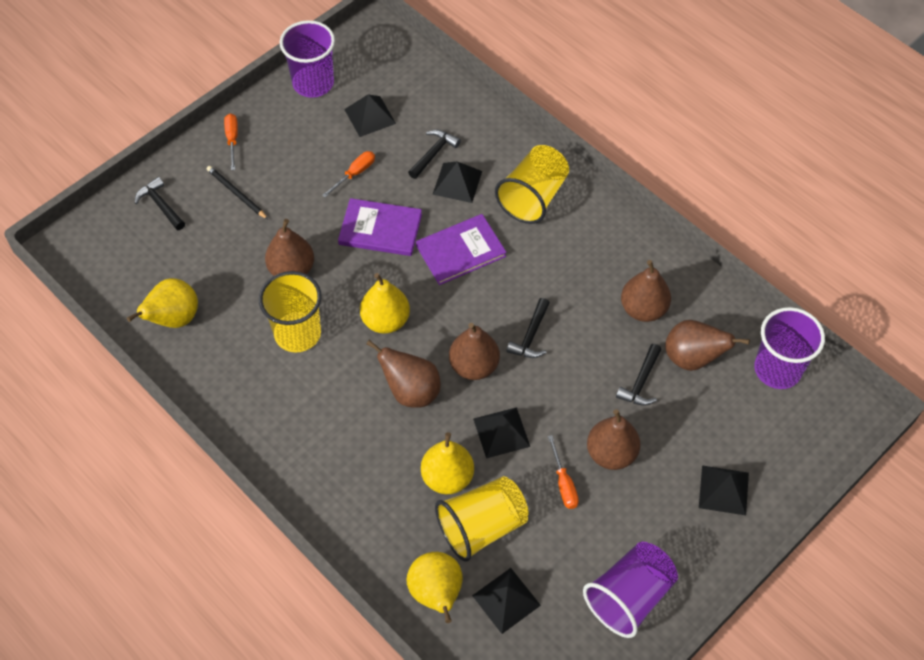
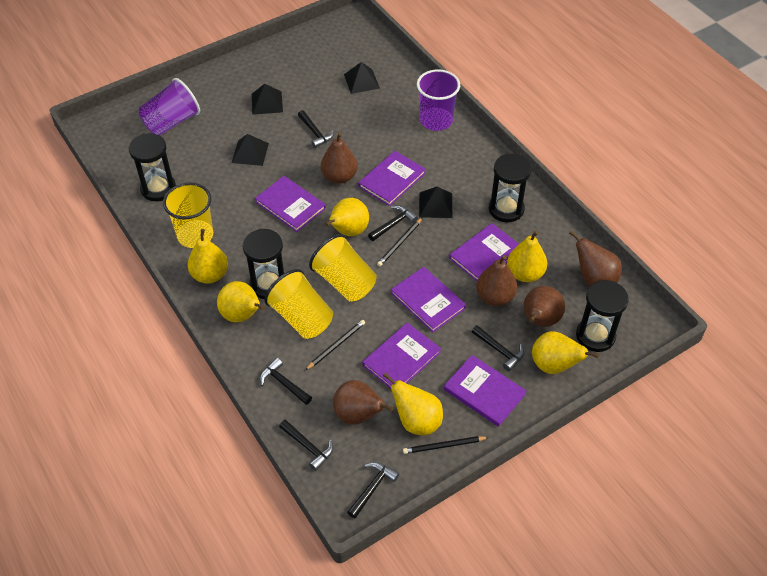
black hammer: [135,177,185,230] [408,130,461,179] [506,298,550,358] [616,344,661,406] = 4 -> [260,358,312,405] [279,419,333,471] [298,110,334,148] [347,462,399,519] [368,205,418,241] [472,325,524,371] = 6
black hourglass: none = 0 -> [129,133,176,201] [243,229,284,299] [489,154,531,222] [576,280,629,352] = 4
black pencil: [207,166,268,219] = 1 -> [305,320,365,370] [377,217,423,266] [403,436,489,454] = 3
black pyramid: [344,94,396,137] [432,161,482,203] [472,568,541,634] [473,407,530,458] [699,465,749,515] = 5 -> [232,134,269,166] [252,84,283,115] [344,62,380,94] [419,186,452,218] = 4
brown pear: [265,219,314,276] [366,340,441,408] [449,323,500,380] [587,409,641,470] [621,260,671,322] [665,320,750,371] = 6 -> [321,132,358,184] [333,380,394,425] [476,255,517,306] [524,286,565,327] [569,231,622,286] = 5
orange screwdriver: [224,114,238,170] [322,151,375,197] [548,435,579,509] = 3 -> none = 0
purple book: [338,198,422,256] [416,214,507,285] = 2 -> [255,176,326,232] [358,151,426,206] [362,322,441,389] [391,267,466,332] [444,355,527,427] [449,223,519,281] = 6
purple cup: [280,20,335,98] [583,542,678,638] [754,307,825,389] = 3 -> [139,78,200,136] [417,69,460,131] = 2
yellow pear: [127,278,198,328] [360,273,410,333] [406,552,463,623] [421,432,474,494] = 4 -> [187,229,228,284] [217,281,265,322] [325,198,369,236] [383,372,443,435] [507,231,547,282] [532,331,599,374] = 6

